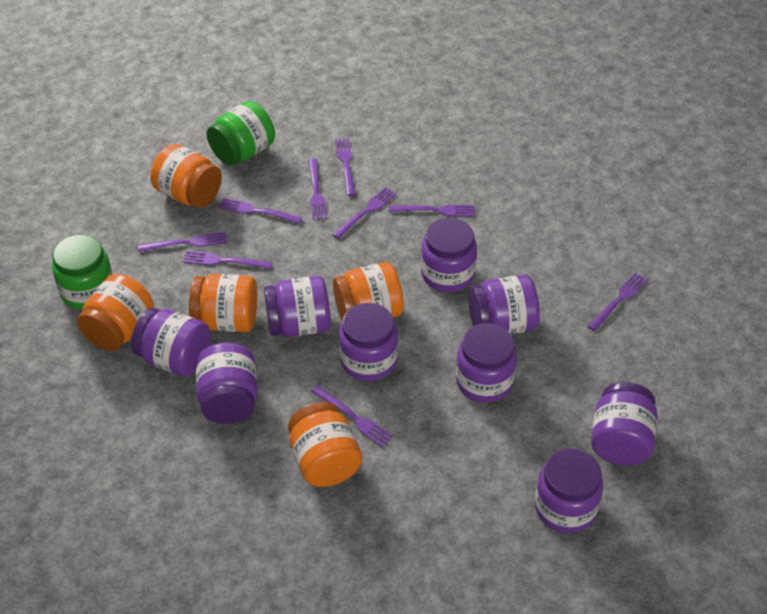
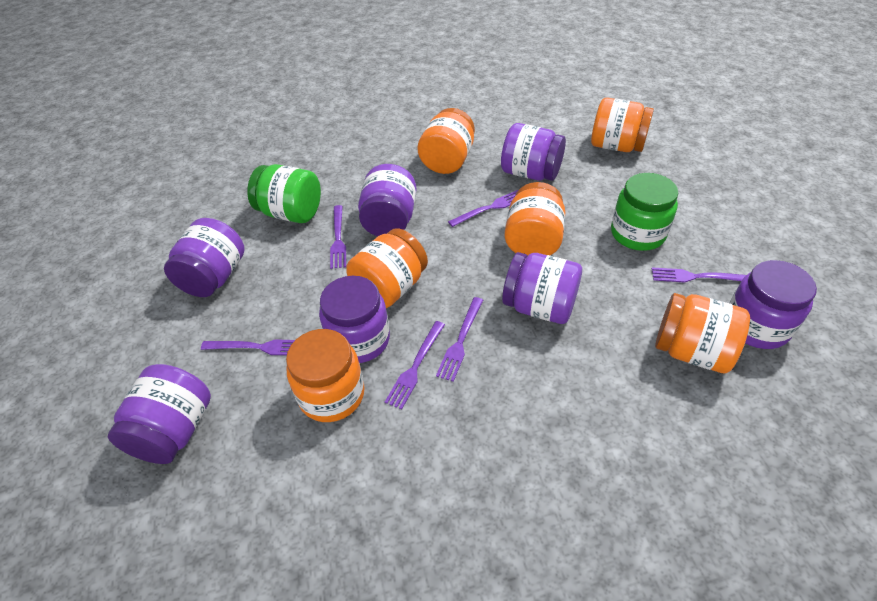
orange jar: [77,274,154,351] [150,144,222,208] [189,274,257,332] [288,402,362,487] [333,262,404,320] = 5 -> [286,329,365,422] [346,228,428,308] [417,108,475,174] [504,182,565,255] [591,97,654,152] [655,293,750,373] = 6
purple fork: [138,232,227,252] [183,250,272,269] [218,198,302,224] [308,158,327,220] [311,385,393,447] [332,187,397,239] [335,138,356,196] [389,205,475,217] [588,272,648,331] = 9 -> [201,340,295,355] [330,205,346,269] [385,321,445,410] [436,297,483,382] [448,190,518,227] [652,267,746,283] = 6
purple jar: [131,308,210,377] [196,343,257,424] [264,276,331,337] [339,303,398,381] [421,218,477,292] [456,323,517,403] [469,275,540,334] [535,448,603,533] [591,382,658,466] = 9 -> [108,364,211,464] [164,218,245,297] [319,276,390,363] [358,164,417,236] [501,123,566,181] [502,252,582,324] [729,260,817,349] = 7

